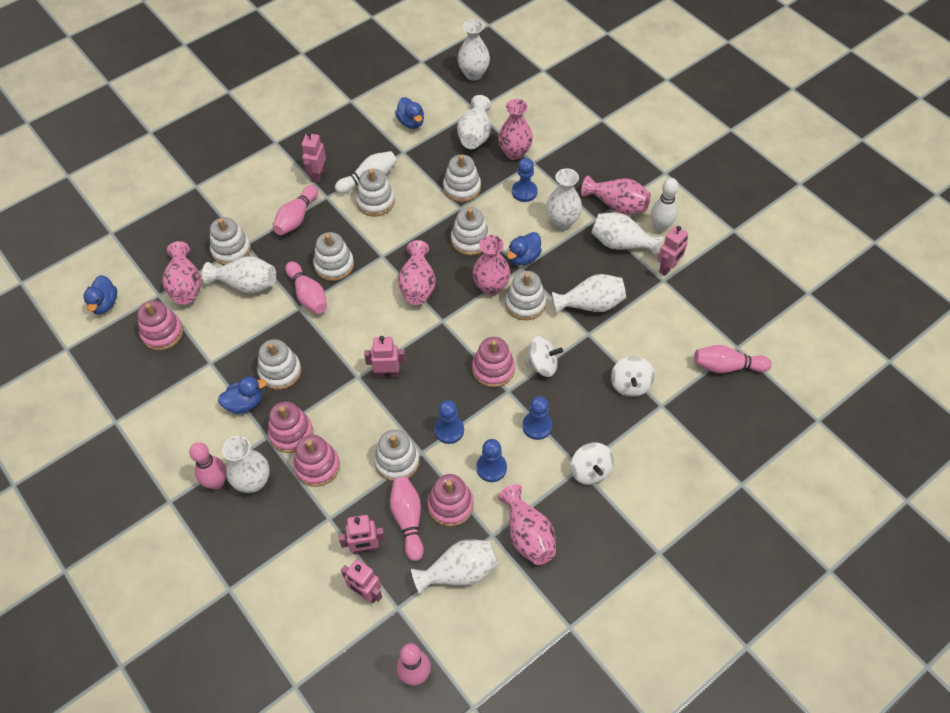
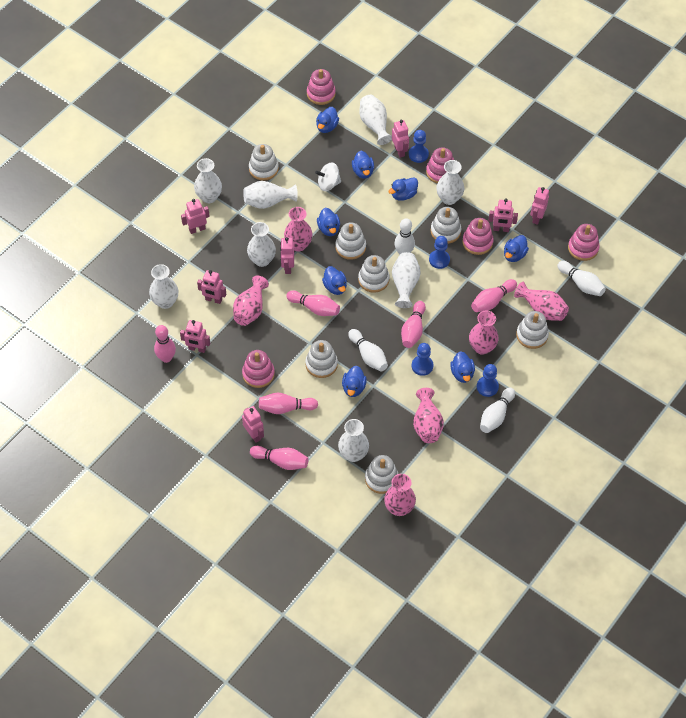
blue duck: [83,275,117,314] [218,376,267,414] [395,97,424,129] [507,232,542,266] = 4 -> [316,107,339,133] [317,208,340,236] [322,266,347,295] [342,366,367,397] [352,151,374,179] [388,178,418,201] [450,351,475,383] [504,235,529,262] = 8
pink robot: [302,131,326,183] [338,515,385,554] [341,559,382,603] [364,336,406,378] [658,226,688,276] = 5 -> [180,320,210,353] [181,199,210,234] [197,270,226,304] [242,406,264,443] [280,237,294,274] [392,120,409,158] [489,199,518,232] [531,187,549,225] = 8
white bowling pin: [335,151,397,194] [651,178,679,232] = 2 -> [348,329,388,372] [394,218,415,255] [480,388,515,433] [558,261,606,296] = 4
white spinning top: [524,336,563,377] [571,443,614,485] [611,356,655,397] = 3 -> [315,162,341,191] = 1
white stacking toy: [210,217,251,265] [257,339,301,390] [313,232,354,281] [356,169,395,216] [374,430,420,481] [443,154,481,202] [451,207,490,256] [505,271,546,320] = 8 -> [249,144,279,181] [306,340,338,378] [335,222,366,260] [358,255,390,293] [365,455,398,494] [431,207,461,244] [516,311,549,349] = 7

